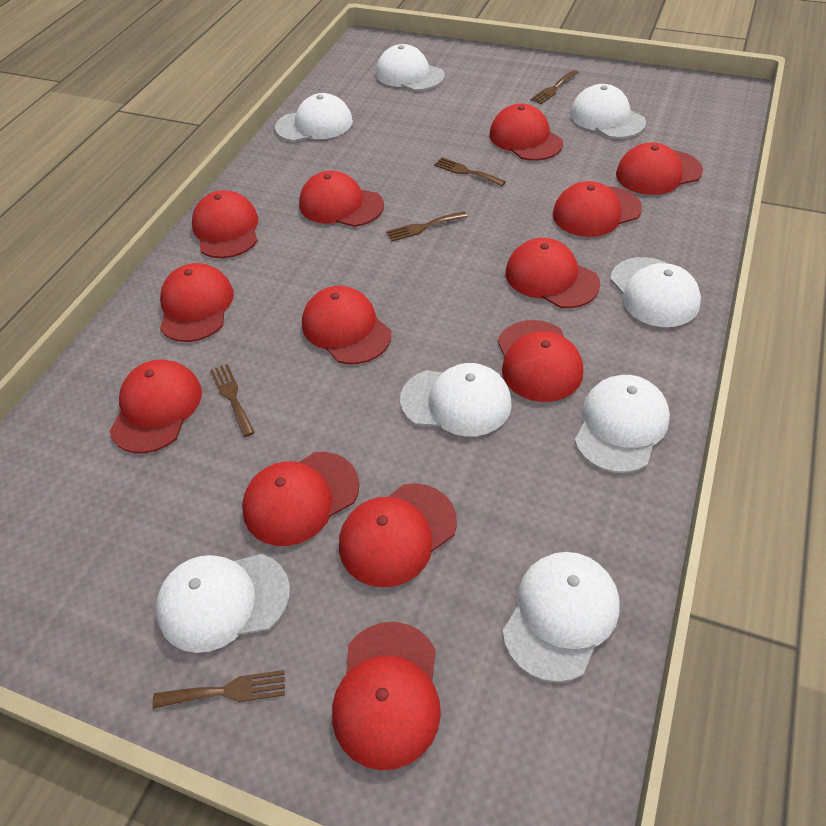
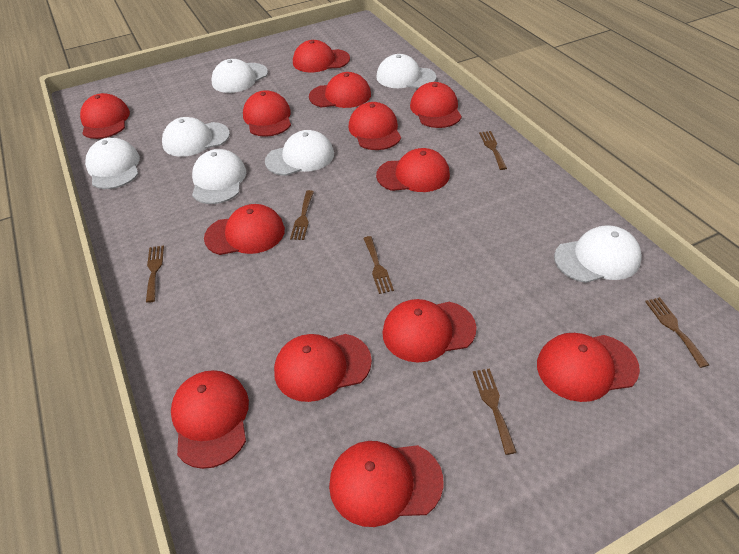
brown fork: [153,670,285,709] [210,364,255,437] [386,211,468,242] [434,157,506,186] [530,70,579,104] = 5 -> [146,245,164,303] [290,190,314,240] [363,236,394,294] [473,369,517,455] [479,131,507,170] [645,297,709,368] = 6
white cap: [156,554,290,653] [275,93,353,142] [376,44,445,91] [400,363,512,436] [502,552,620,683] [570,84,646,139] [575,375,670,473] [610,257,701,327] = 8 -> [85,138,140,189] [162,117,230,157] [192,149,246,204] [211,59,268,93] [265,130,334,176] [376,54,436,88] [554,225,642,283] = 7

